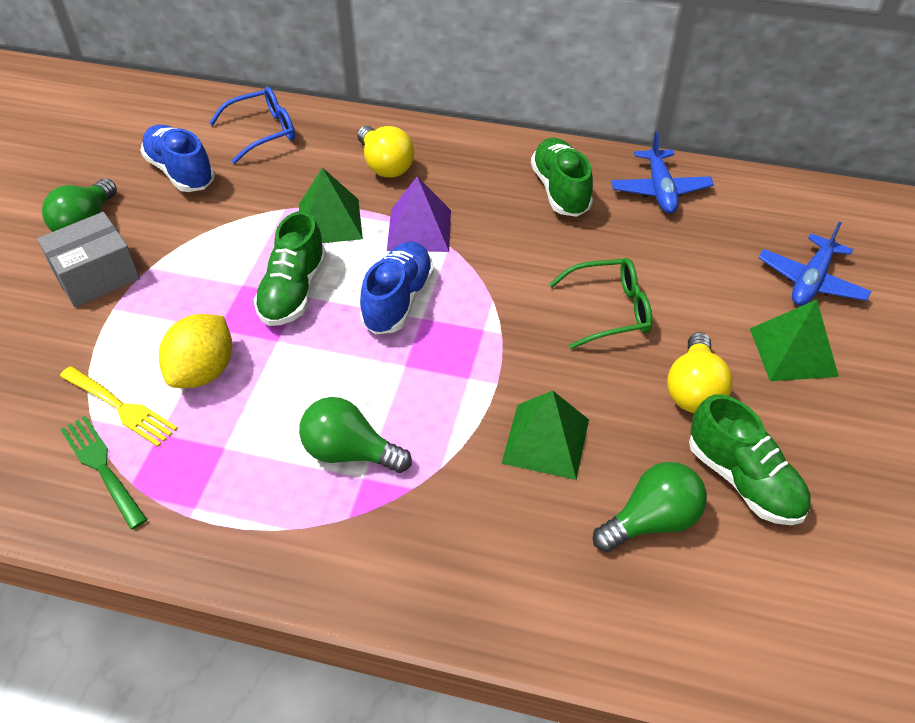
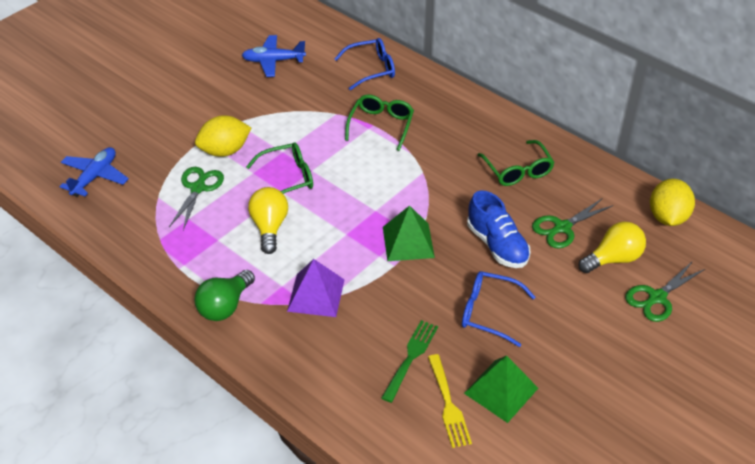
blue glasses: [209,87,295,164] = 1 -> [334,38,395,90] [462,271,535,347] = 2
blue shoe: [140,125,215,192] [360,242,434,334] = 2 -> [467,190,531,268] = 1
green glasses: [549,258,652,349] = 1 -> [246,142,313,194] [345,94,414,151] [478,140,555,186] = 3
green light bulb: [42,179,117,232] [299,397,412,473] [593,462,707,552] = 3 -> [194,270,255,321] = 1
green pyramid: [299,168,363,243] [501,391,589,480] [750,299,839,381] = 3 -> [383,205,435,261] [464,355,538,423] = 2
green scissors: none = 0 -> [169,167,224,230] [532,198,613,248] [625,261,705,322] = 3
green shoe: [254,211,326,326] [531,138,593,217] [689,394,811,525] = 3 -> none = 0
grey box: [37,212,140,307] = 1 -> none = 0
yellow lemon: [159,314,232,388] = 1 -> [195,115,251,157] [650,179,695,226] = 2

